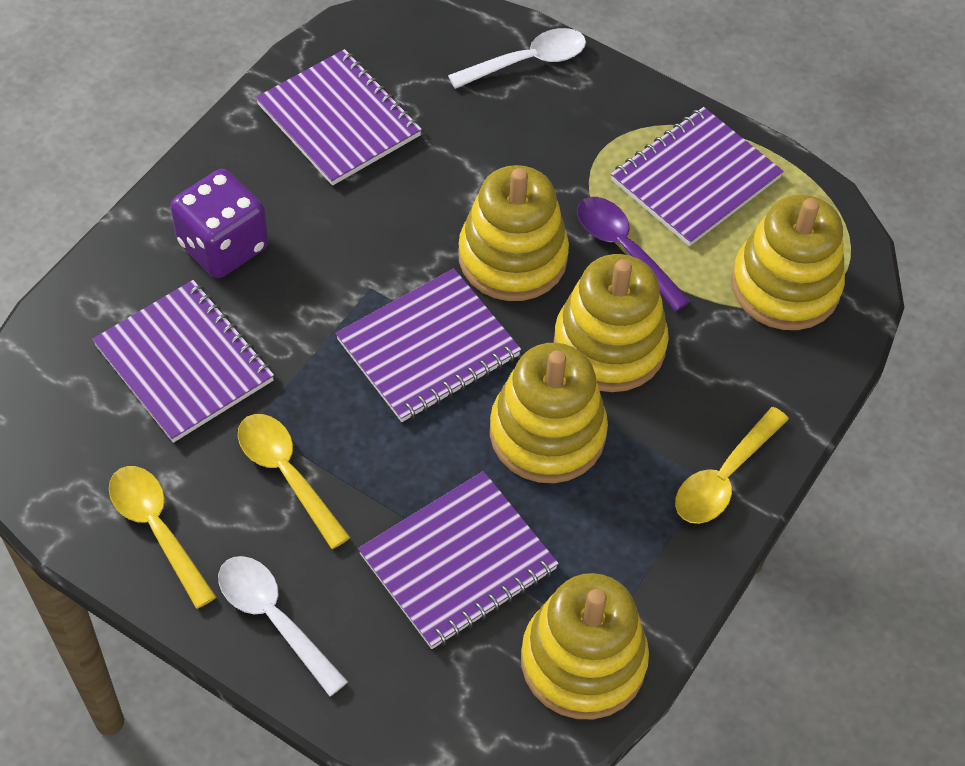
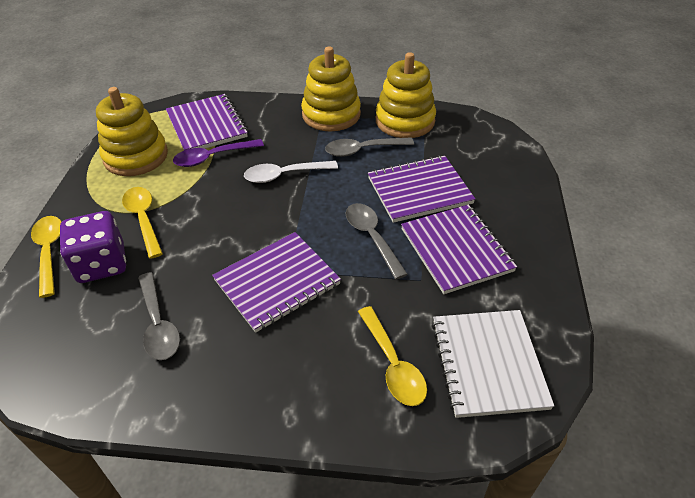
grey spoon: none = 0 -> [138,272,180,360] [325,137,414,157] [346,203,408,279] = 3
purple notebook: [92,280,274,443] [256,49,422,186] [336,268,521,422] [358,471,559,649] [611,107,783,246] = 5 -> [166,94,248,150] [212,232,341,333] [368,155,475,223] [401,204,517,294] = 4
white notebook: none = 0 -> [432,310,554,418] = 1
white spoon: [218,556,348,696] [448,28,586,89] = 2 -> [244,161,338,183] = 1
yellow stacking toy: [458,165,569,301] [490,343,608,483] [521,573,649,719] [553,254,669,392] [731,194,845,330] = 5 -> [96,87,168,176] [301,46,361,132] [376,52,436,138] = 3

